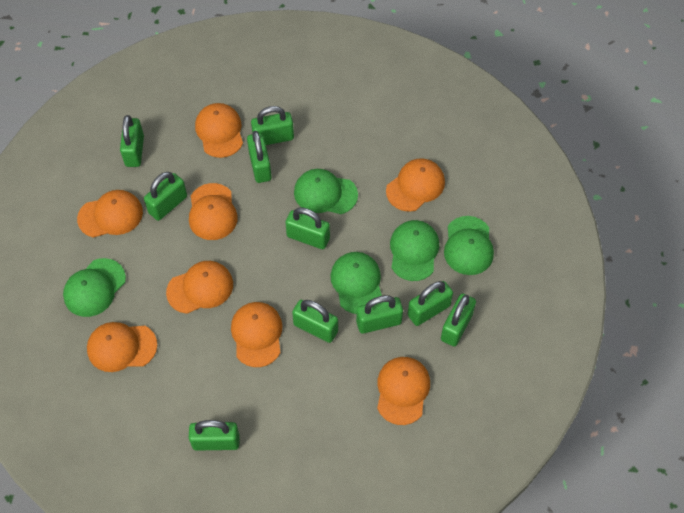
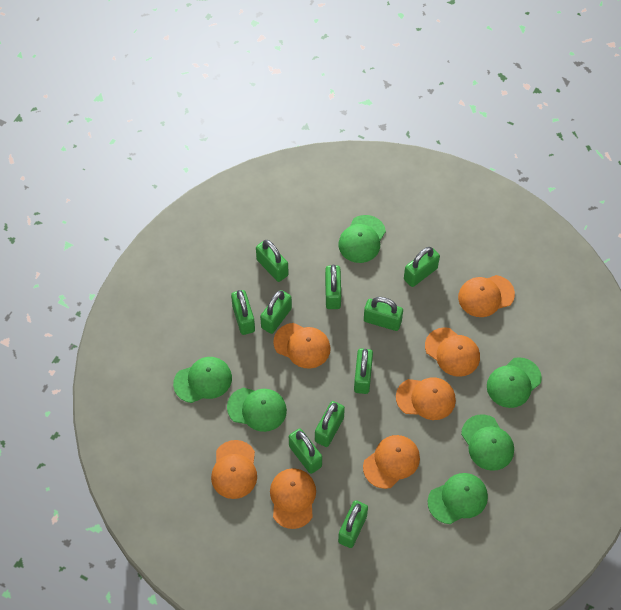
green cap: [63,258,126,317] [294,169,358,214] [331,252,382,314] [390,220,439,281] [444,216,494,275] = 5 -> [173,357,232,403] [227,388,287,432] [338,215,386,263] [428,473,488,524] [461,414,514,471] [487,357,542,408] = 6
orange cap: [77,190,143,238] [87,322,157,372] [166,261,233,314] [189,183,238,240] [195,103,243,158] [231,302,283,367] [377,357,430,425] [386,158,445,212] = 8 -> [211,440,257,499] [270,468,316,529] [273,323,331,369] [363,435,420,489] [396,377,456,420] [425,327,480,377] [458,275,515,317] = 7

